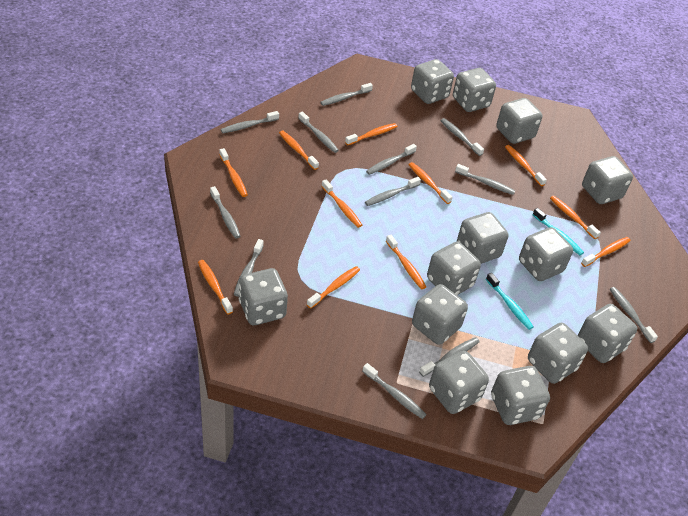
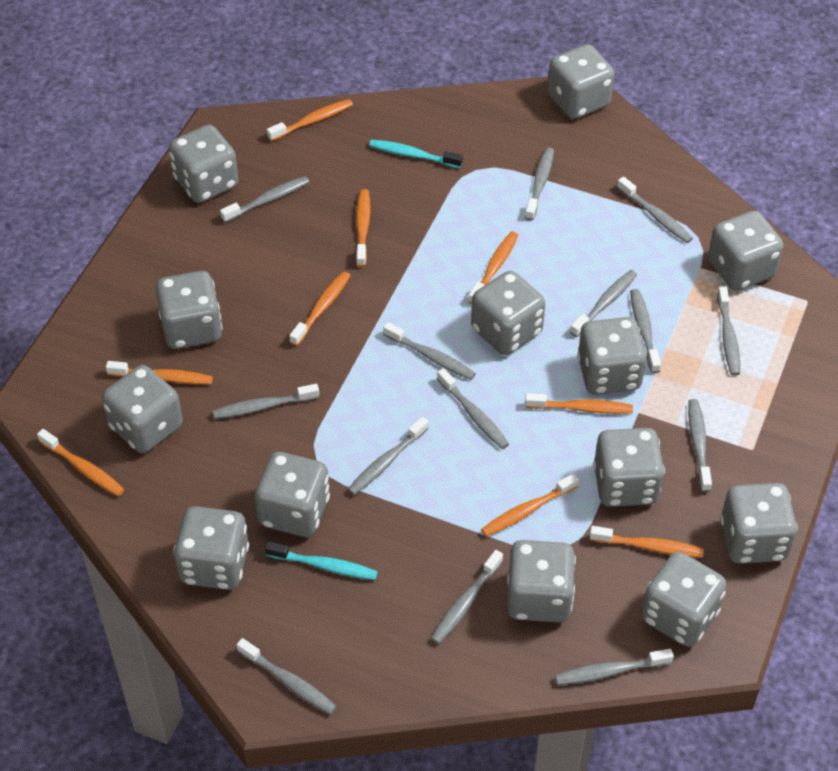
grey toothbrush: [210,186,240,239] [221,111,279,133] [234,239,264,297] [298,111,339,153] [320,83,373,106] [362,363,427,419] [365,177,421,206] [366,144,417,175] [419,337,480,377] [441,118,484,156] [455,164,515,195] [610,287,658,343] = 12 -> [213,384,319,419] [220,176,309,223] [237,638,337,715] [348,417,429,495] [383,322,476,380] [431,550,503,644] [437,368,509,449] [525,147,554,221] [555,649,674,685] [570,270,637,337] [617,177,693,243] [630,289,661,373] [688,399,712,492] [717,286,740,376] = 14
orange toothbrush: [198,260,233,315] [219,148,248,197] [279,130,319,170] [307,266,360,309] [322,179,362,228] [345,123,398,145] [386,235,426,289] [408,162,452,204] [505,145,547,186] [550,196,601,239] [581,237,630,267] = 11 -> [37,429,125,497] [106,361,213,385] [267,99,353,141] [289,271,351,346] [356,189,370,267] [468,231,518,304] [481,473,579,537] [525,393,633,414] [590,526,704,558] = 9

